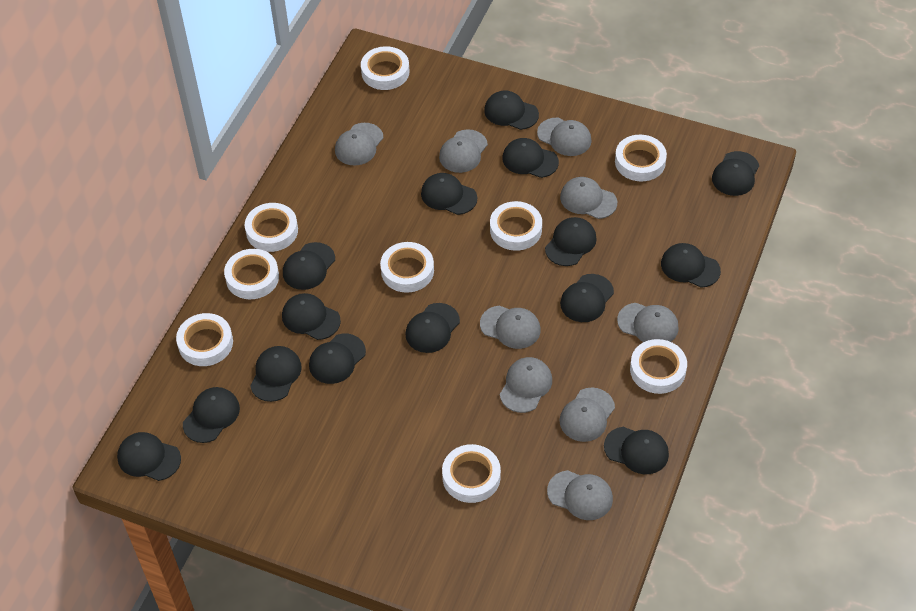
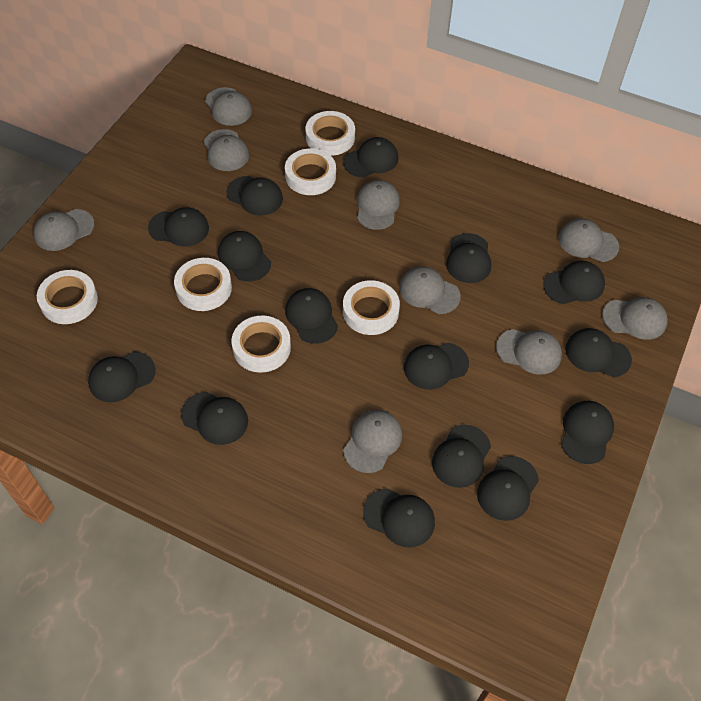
white tape: [176,313,233,366] [224,249,279,299] [245,203,298,252] [361,46,409,90] [380,242,434,293] [442,444,501,503] [490,201,542,251] [615,135,667,182] [630,339,687,394] = 9 -> [37,270,98,324] [174,258,232,311] [232,316,291,373] [285,149,336,195] [306,111,355,156] [343,280,400,335] = 6

